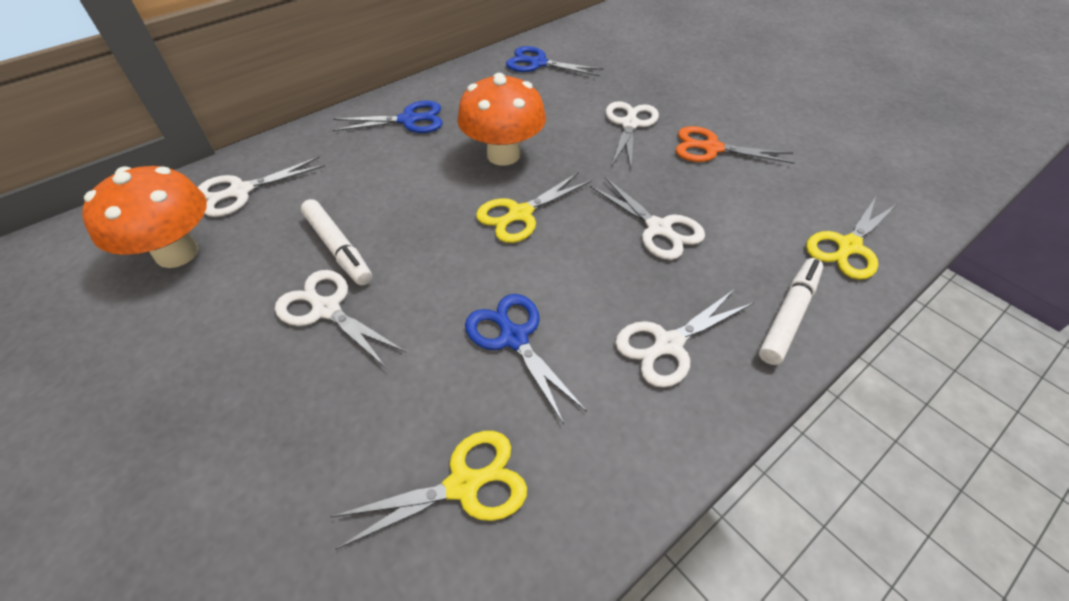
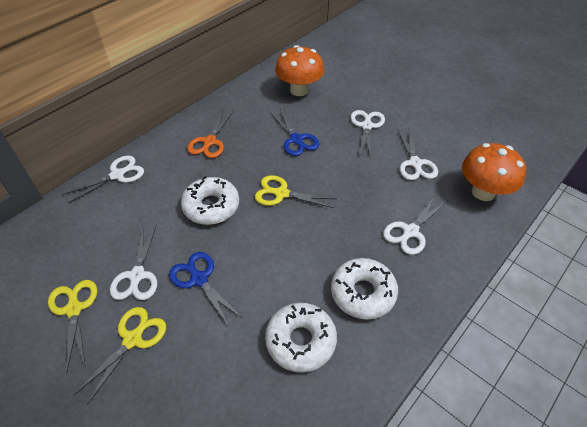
blue scissors: [332,100,443,133] [465,294,587,424] [506,46,604,76] = 3 -> [169,252,243,326] [270,109,320,156] = 2
white donut: none = 0 -> [181,176,239,225] [265,303,337,373] [331,258,398,320] = 3
white marker: [301,199,372,285] [759,258,823,365] = 2 -> none = 0

